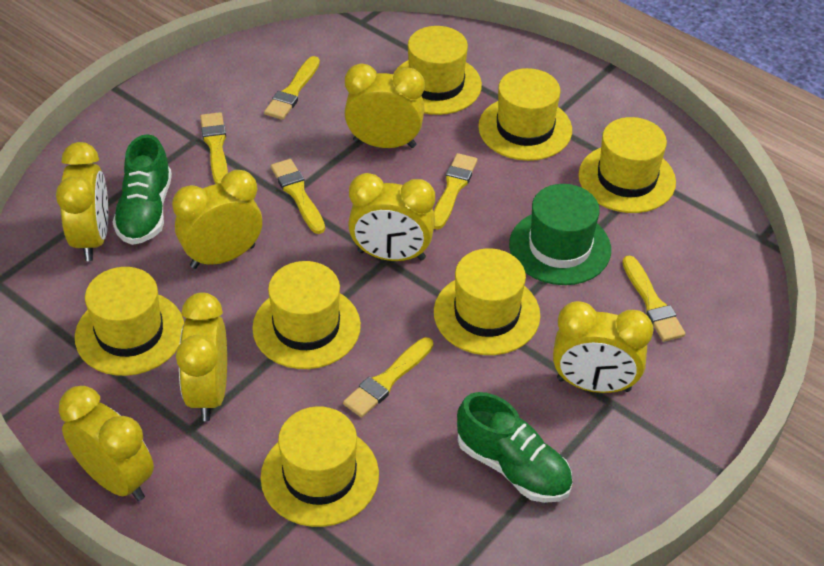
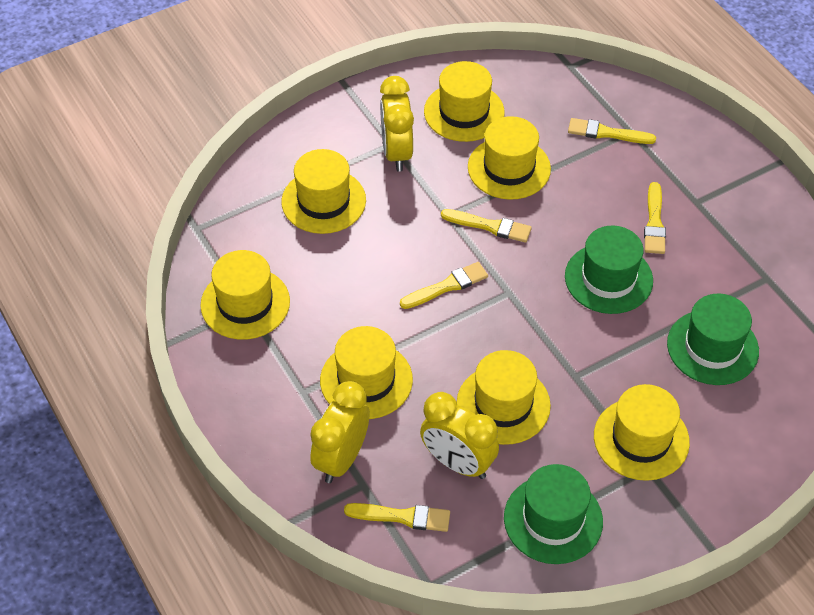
green hat: [509,184,611,285] = 1 -> [504,464,603,564] [565,226,653,314] [667,294,759,385] = 3
green shoe: [112,134,172,245] [457,392,572,503] = 2 -> none = 0
yellow brush: [200,112,228,184] [264,56,320,120] [271,159,325,234] [343,337,433,418] [434,153,477,229] [622,256,685,342] = 6 -> [344,503,450,532] [400,262,488,309] [441,209,532,243] [568,118,656,144] [644,182,666,254] = 5
yellow clock: [56,142,108,261] [59,386,154,501] [172,170,262,269] [176,292,227,421] [345,63,425,148] [348,173,435,261] [553,301,653,393] = 7 -> [310,381,370,483] [380,76,414,172] [420,392,499,479] = 3

